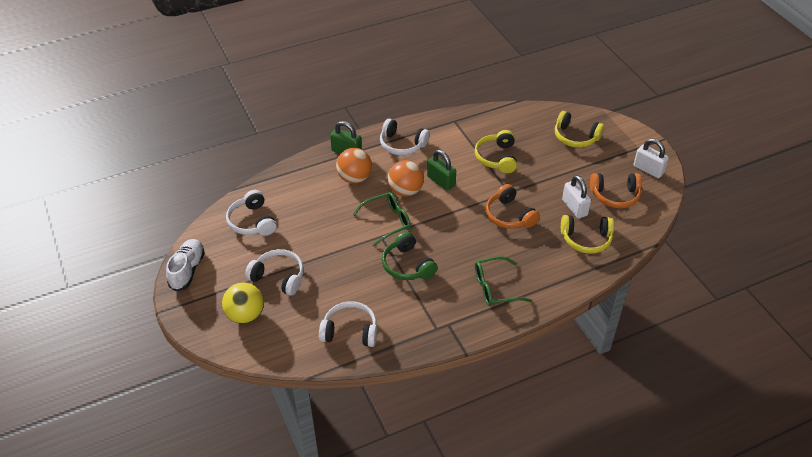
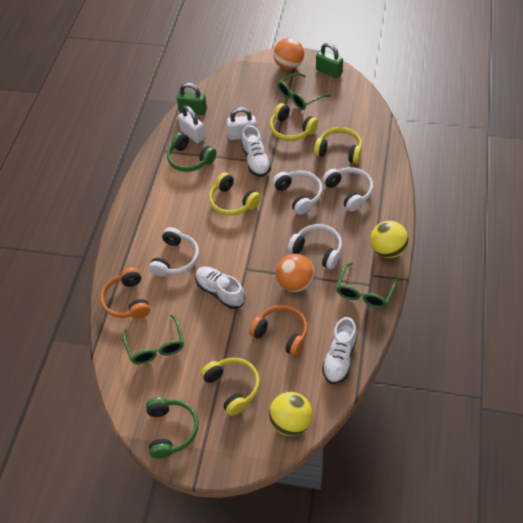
green glasses: [352,192,411,247] [475,256,532,306] = 2 -> [122,314,184,364] [278,73,331,110] [336,262,398,308] = 3
green headphones: [382,232,438,280] = 1 -> [146,397,198,459] [167,132,216,172] = 2
white shoe: [166,239,205,291] = 1 -> [195,266,245,309] [241,125,271,177] [322,317,357,384] = 3
yellow ball: [222,282,264,324] = 1 -> [269,392,312,436] [370,221,408,258] = 2
yellow headphones: [475,130,517,173] [555,111,604,148] [561,215,614,254] = 3 -> [201,358,260,416] [209,172,261,216] [270,103,318,141] [314,127,362,164] = 4

